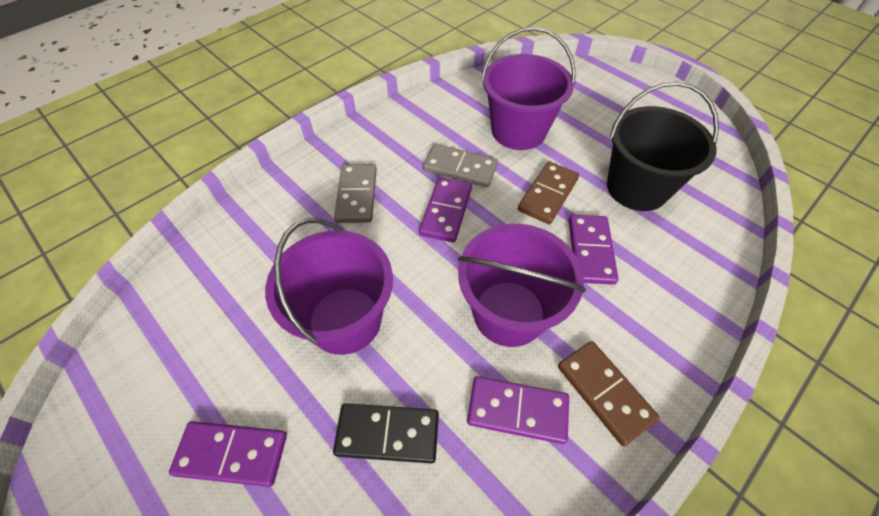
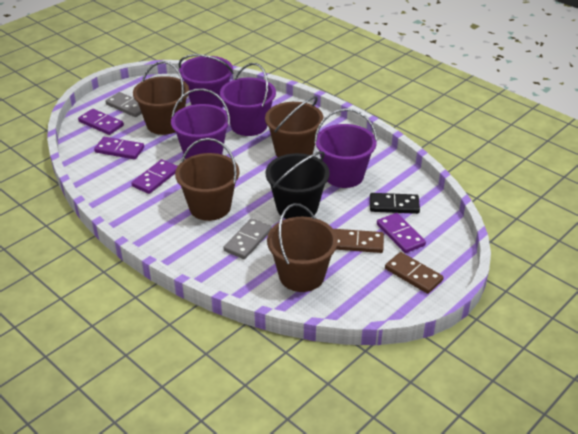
brown bucket: none = 0 -> [133,61,189,135] [175,138,239,221] [265,96,324,157] [267,203,338,292] = 4
purple bucket: [265,218,393,355] [458,224,586,347] [481,27,576,150] = 3 -> [171,89,230,159] [178,54,234,108] [220,63,276,136] [314,108,377,188] = 4

